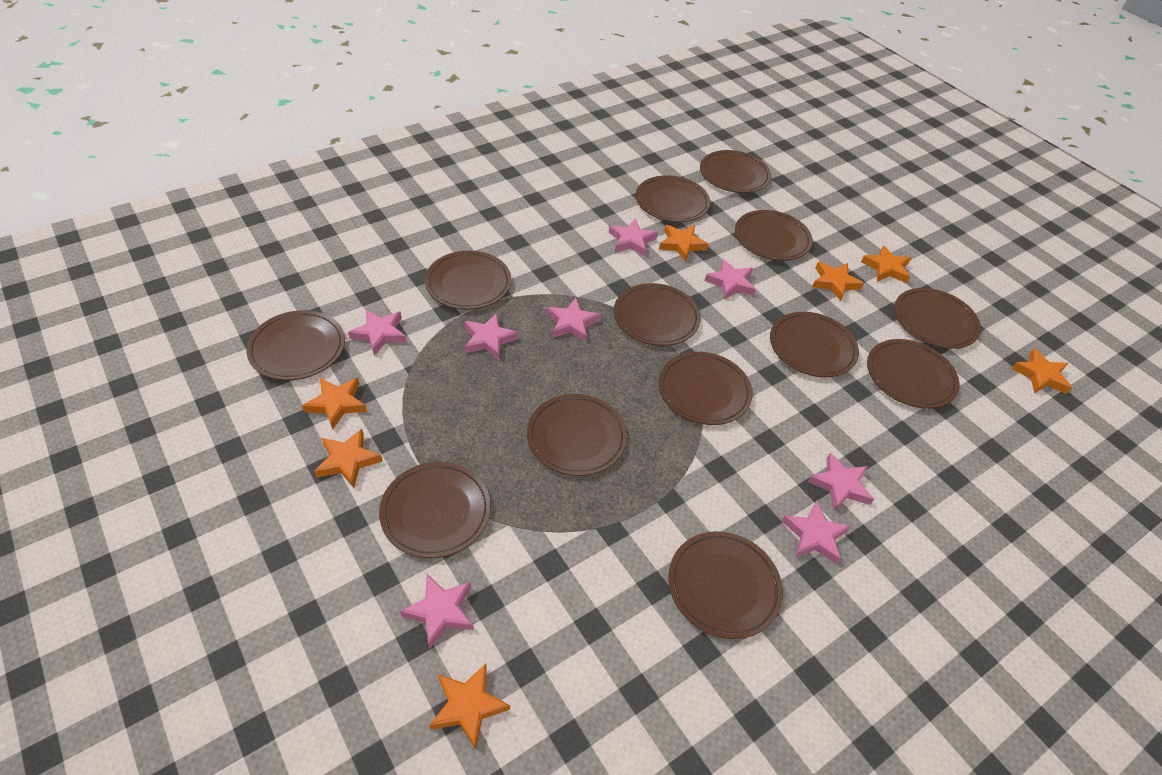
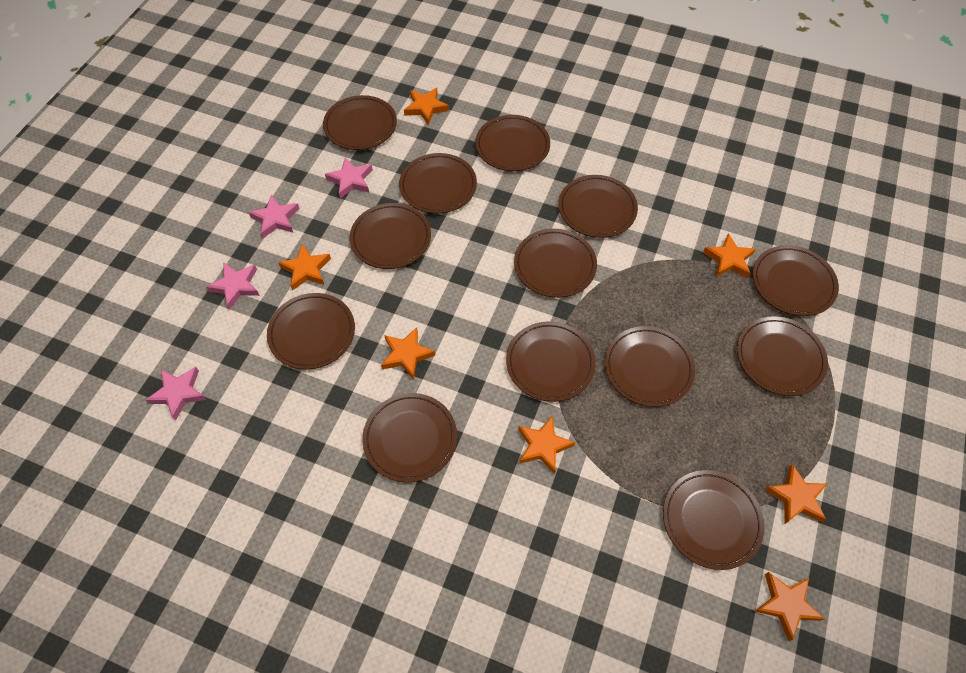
pink star: [348,309,407,356] [400,574,474,649] [464,313,519,360] [546,298,601,342] [609,219,658,256] [705,259,756,300] [782,501,851,565] [808,453,874,511] = 8 -> [146,367,206,421] [206,263,260,310] [248,194,300,238] [325,157,373,199] = 4

